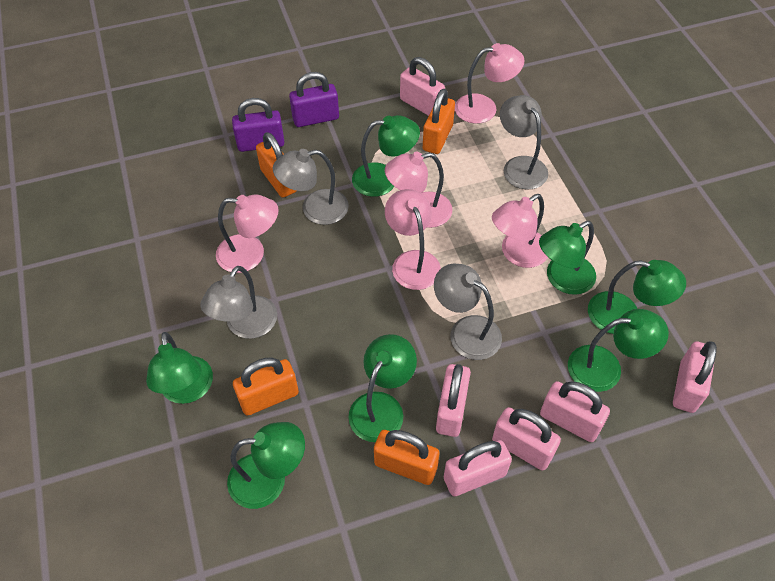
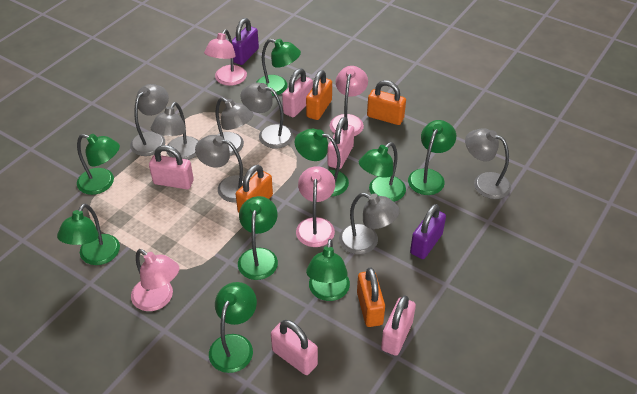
green lamp: [146,332,213,404] [227,422,305,509] [348,334,417,442] [352,115,420,197] [539,221,596,295] [568,309,669,392] [588,260,686,334] = 7 -> [57,204,120,265] [77,134,120,195] [209,282,257,373] [238,196,278,280] [256,39,301,96] [295,129,349,196] [306,239,350,301] [359,142,406,202] [408,120,456,195] = 9
grey lamp: [201,266,277,339] [273,149,349,225] [434,264,502,360] [500,95,548,190] = 4 -> [130,84,169,156] [151,102,199,160] [195,135,244,203] [216,97,253,156] [241,83,293,148] [339,193,400,254] [465,128,511,199] = 7
pink lamp: [216,194,279,273] [385,152,453,228] [385,189,441,290] [455,43,524,124] [492,194,548,268] = 5 -> [131,249,179,311] [204,29,247,86] [296,166,335,247] [330,66,368,136] = 4
pink padlock: [400,57,445,116] [436,364,471,437] [444,440,512,496] [492,407,561,471] [540,381,610,442] [673,341,717,413] = 6 -> [149,145,194,189] [271,320,318,375] [282,68,313,117] [327,117,354,169] [381,295,416,356] = 5

